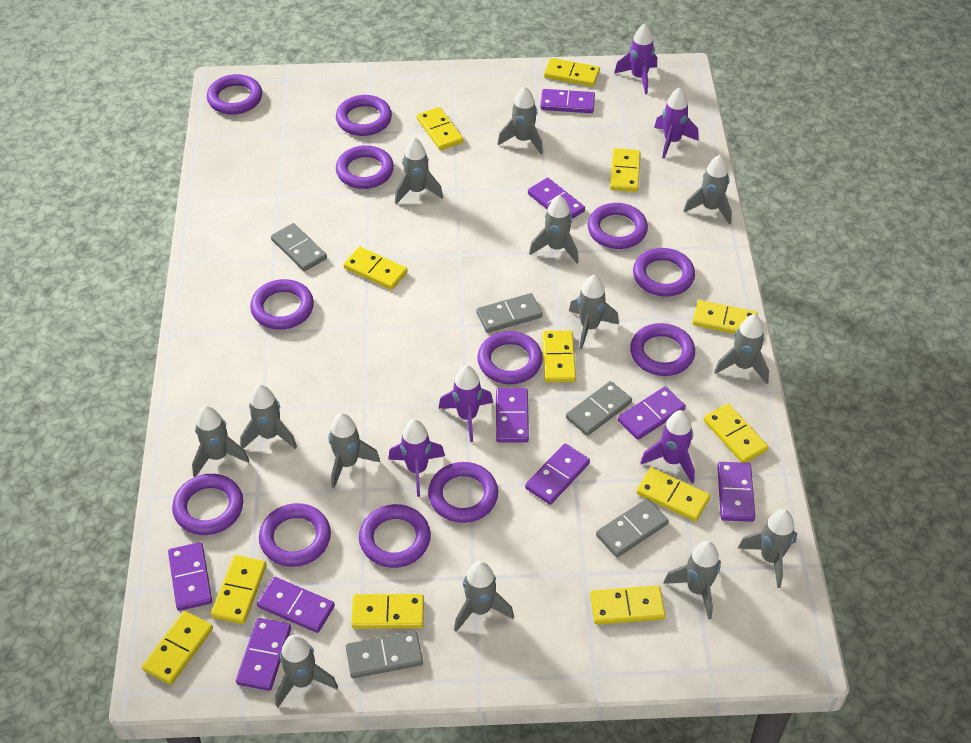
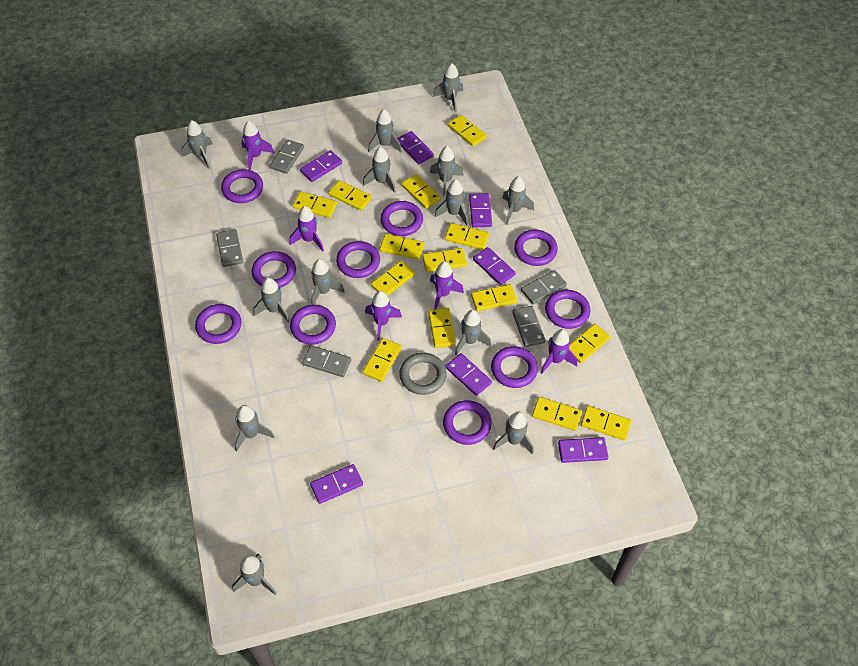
grey ring: none = 0 -> [399,353,447,395] = 1
purple domino: [168,542,212,611] [236,618,291,691] [257,577,335,633] [496,388,529,443] [525,443,590,505] [528,178,585,219] [540,89,595,113] [618,387,686,440] [717,462,755,522] = 9 -> [300,150,342,182] [310,464,363,504] [397,131,434,164] [446,353,492,396] [469,193,492,228] [473,247,516,285] [558,437,608,463] = 7
purple ring: [172,474,243,535] [207,74,262,115] [250,279,314,330] [259,503,331,567] [336,95,392,136] [336,145,394,189] [359,504,431,568] [428,462,498,523] [477,331,543,384] [588,203,648,249] [630,323,695,376] [633,248,695,296] = 12 -> [195,304,241,344] [221,169,263,203] [251,251,296,288] [290,305,336,345] [336,241,380,278] [381,201,423,236] [443,400,492,445] [491,346,538,388] [514,230,558,266] [545,290,590,329] = 10
yellow domino: [142,611,213,685] [211,555,267,624] [343,247,408,290] [351,594,424,629] [417,107,463,150] [542,331,576,382] [544,58,600,87] [590,586,666,625] [610,148,641,192] [636,467,710,521] [693,300,758,334] [704,404,768,463] = 12 -> [293,191,337,218] [328,180,372,211] [363,338,402,382] [371,260,415,296] [380,234,424,260] [401,174,441,209] [422,248,467,273] [428,308,456,348] [445,223,489,250] [448,115,487,147] [471,284,518,311] [532,397,582,431] [569,324,610,363] [581,406,631,441] = 14

